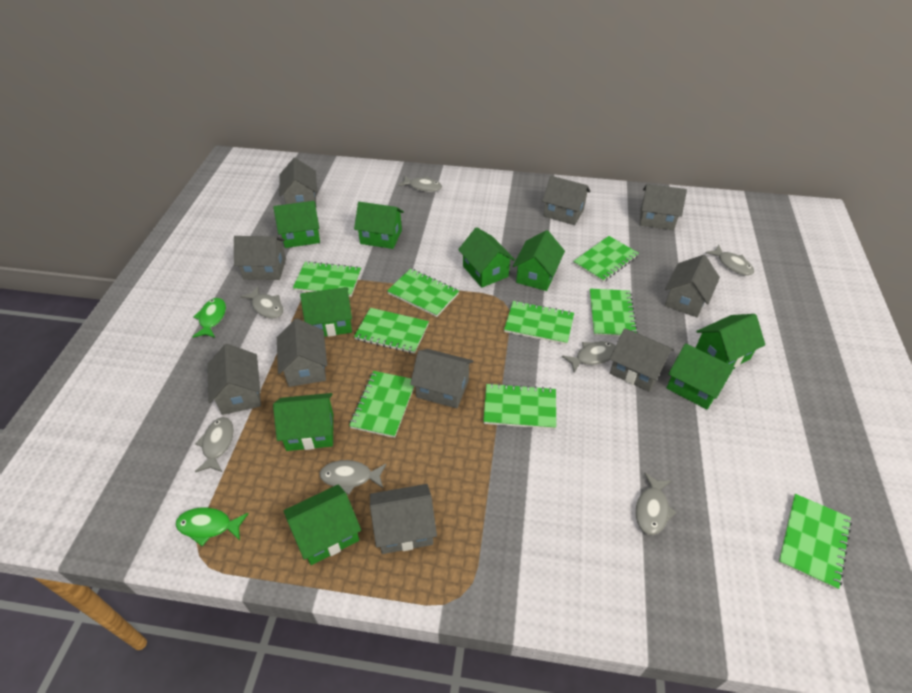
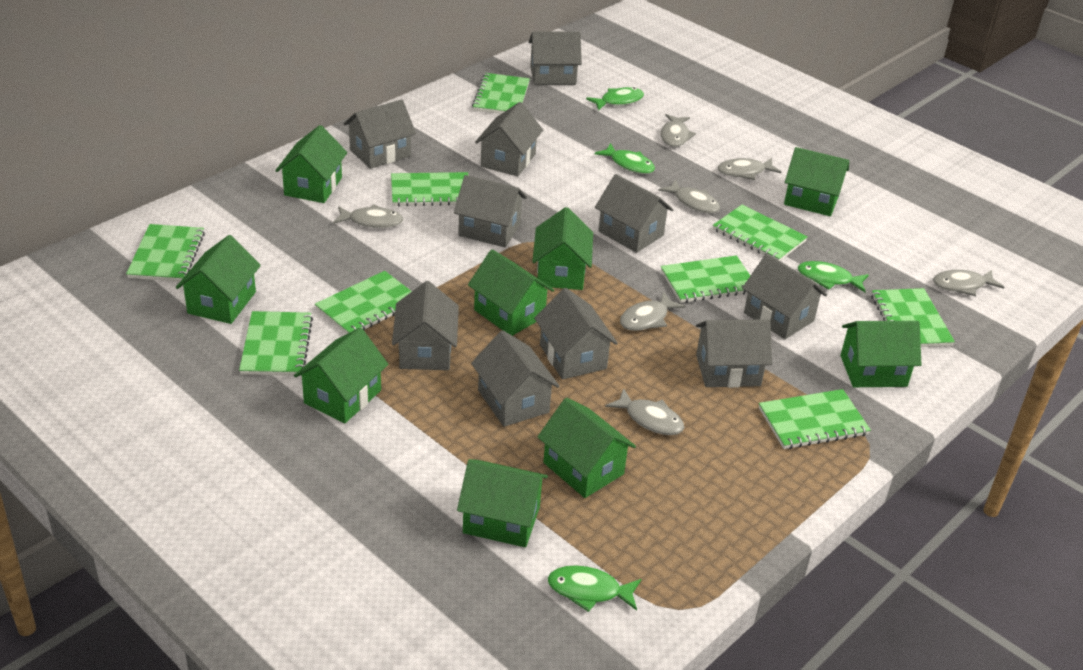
green fish: [176,508,249,546] [192,298,226,338] = 2 -> [548,565,641,612] [586,87,644,111] [595,143,655,174] [798,261,869,292] = 4

